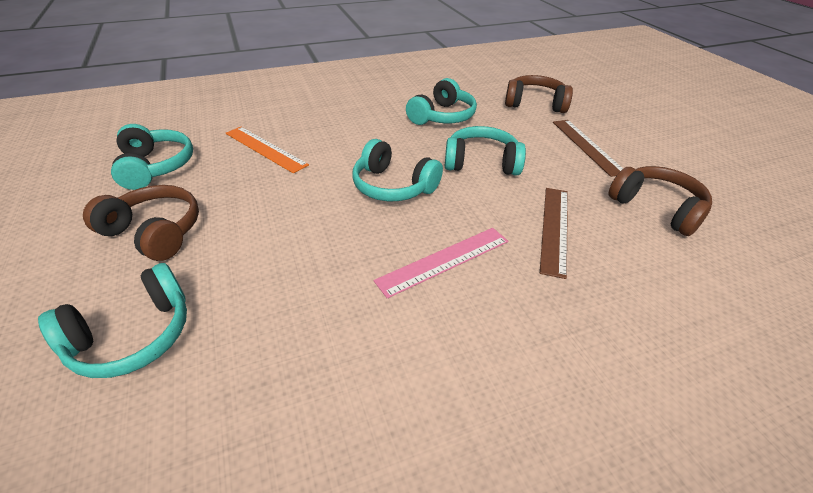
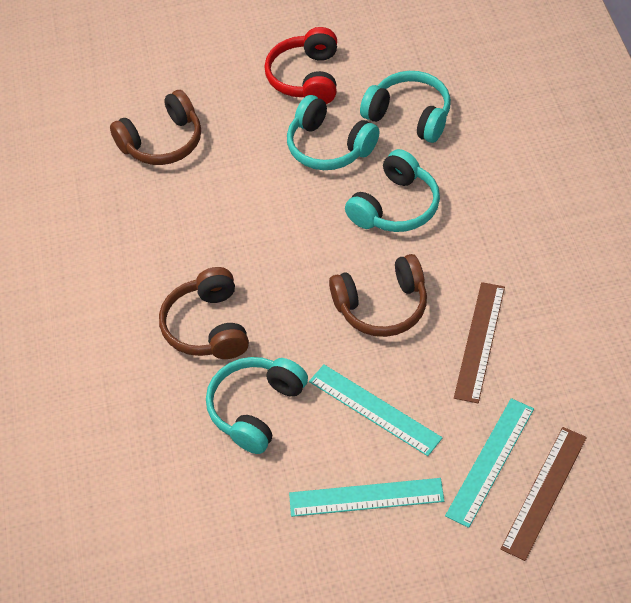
orange ruler: [226,127,309,174] = 1 -> none = 0
pink ruler: [374,228,508,299] = 1 -> none = 0
red headphones: none = 0 -> [265,27,337,104] = 1
turquoise headphones: [38,263,187,378] [111,124,193,190] [352,139,443,201] [406,78,477,125] [445,126,526,176] = 5 -> [206,357,308,454] [287,95,380,170] [345,149,440,232] [360,71,451,143] = 4
turquoise ruler: none = 0 -> [289,478,444,517] [309,365,442,456] [445,398,534,528] = 3

